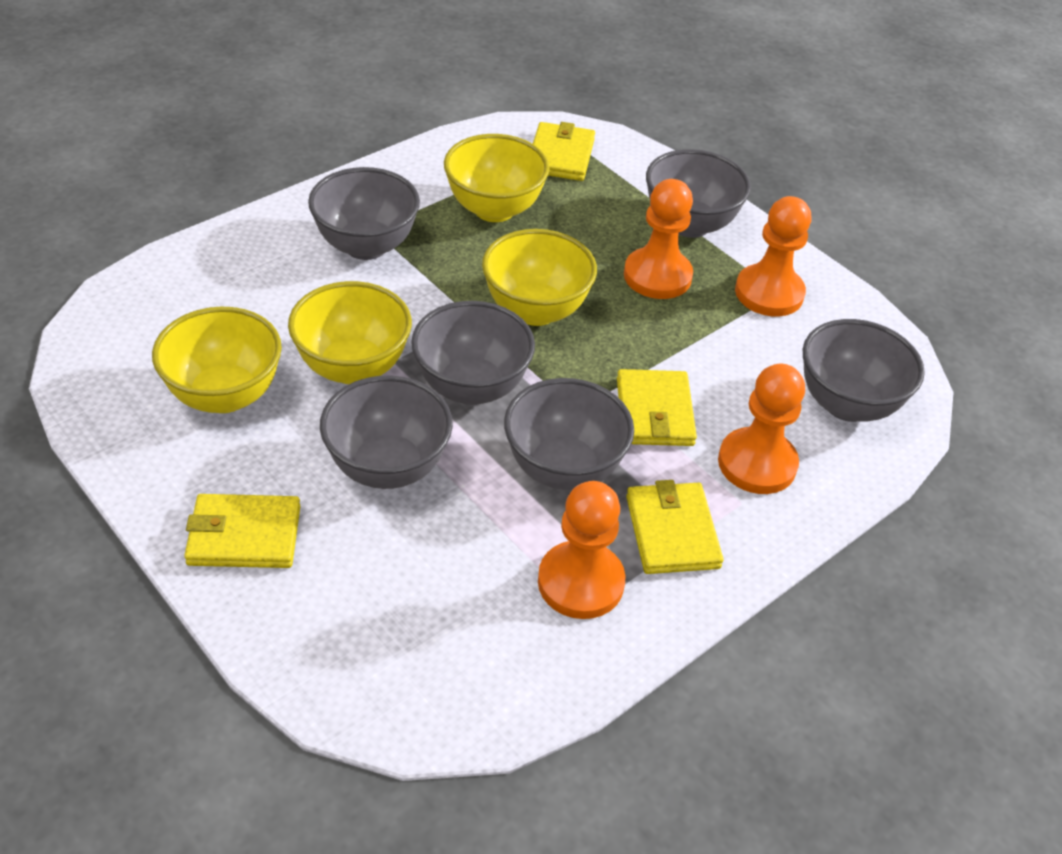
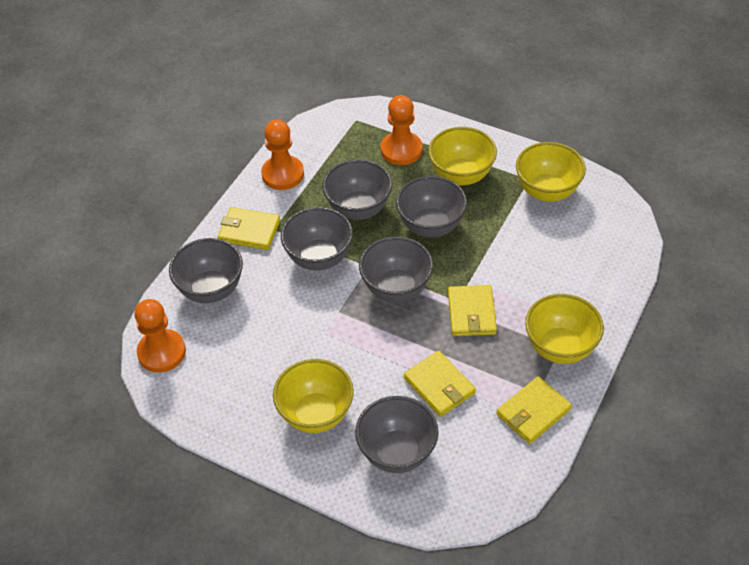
orange pawn: [538,481,625,619] [624,179,693,299] [718,364,805,494] [735,196,811,316] = 4 -> [134,299,186,373] [261,120,304,190] [381,95,422,165] = 3

